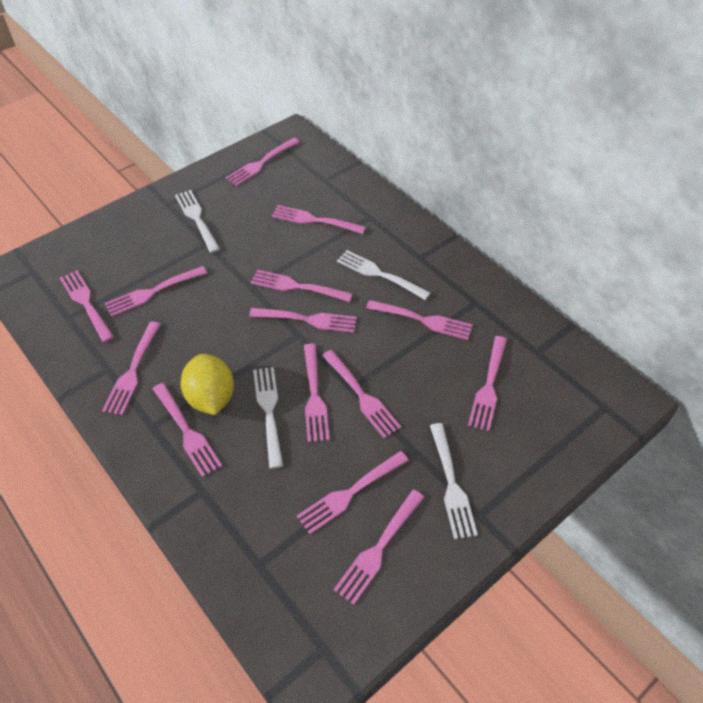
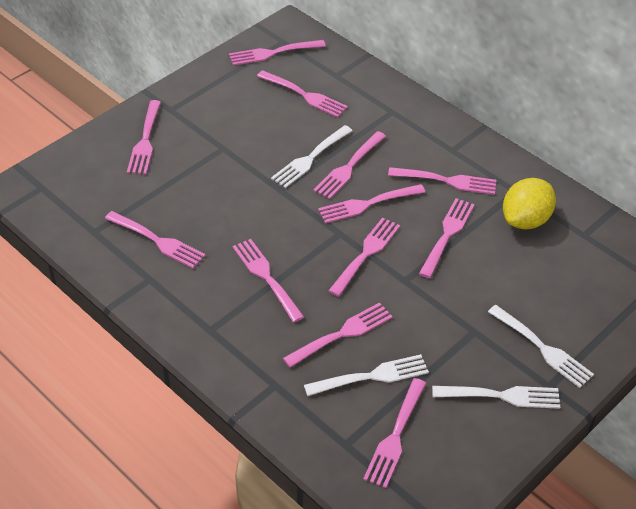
pink fork: [60,270,114,343] [102,322,161,416] [105,266,207,317] [153,383,222,477] [226,138,300,186] [249,308,357,333] [251,270,353,302] [272,205,366,234] [297,451,409,534] [304,344,330,443] [322,350,401,438] [334,490,424,605] [366,300,473,340] [468,336,507,431] = 14 -> [105,211,205,269] [127,100,161,174] [229,40,326,66] [233,239,304,322] [257,70,348,118] [283,302,393,368] [314,131,386,199] [318,184,425,223] [328,217,400,297] [363,378,426,488] [388,167,496,195] [419,198,474,278] = 12

